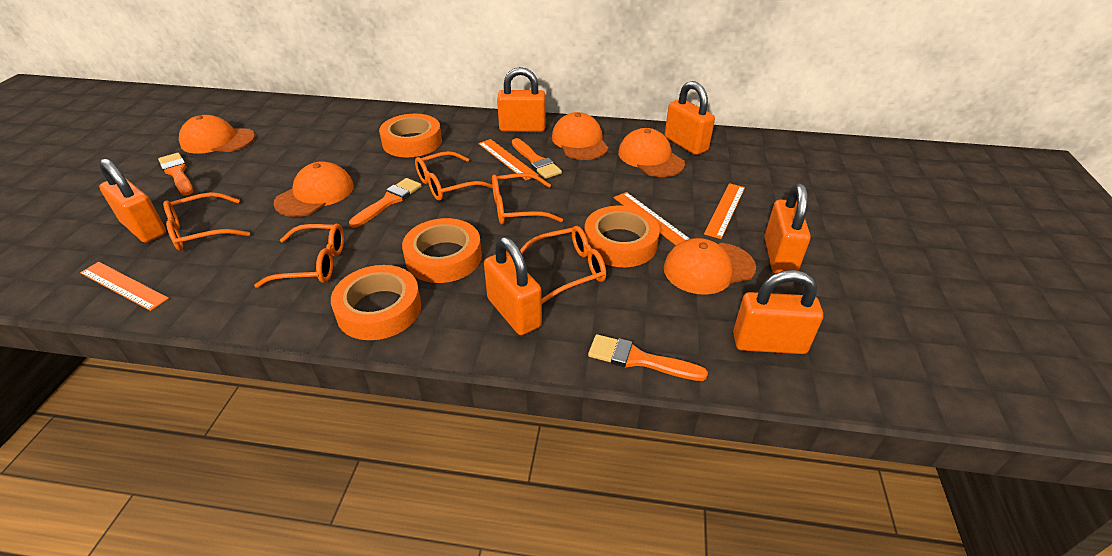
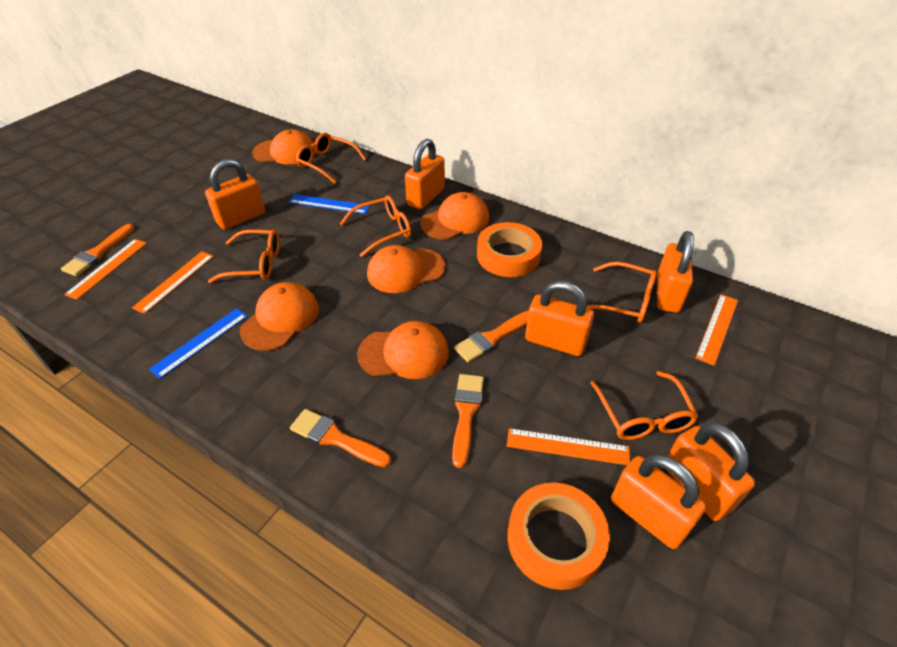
blue ruler: none = 0 -> [149,308,248,379] [289,194,370,214] = 2
orange tape: [331,265,421,340] [379,114,442,157] [402,218,482,283] [584,206,660,267] = 4 -> [477,222,542,277] [507,483,610,590] = 2

